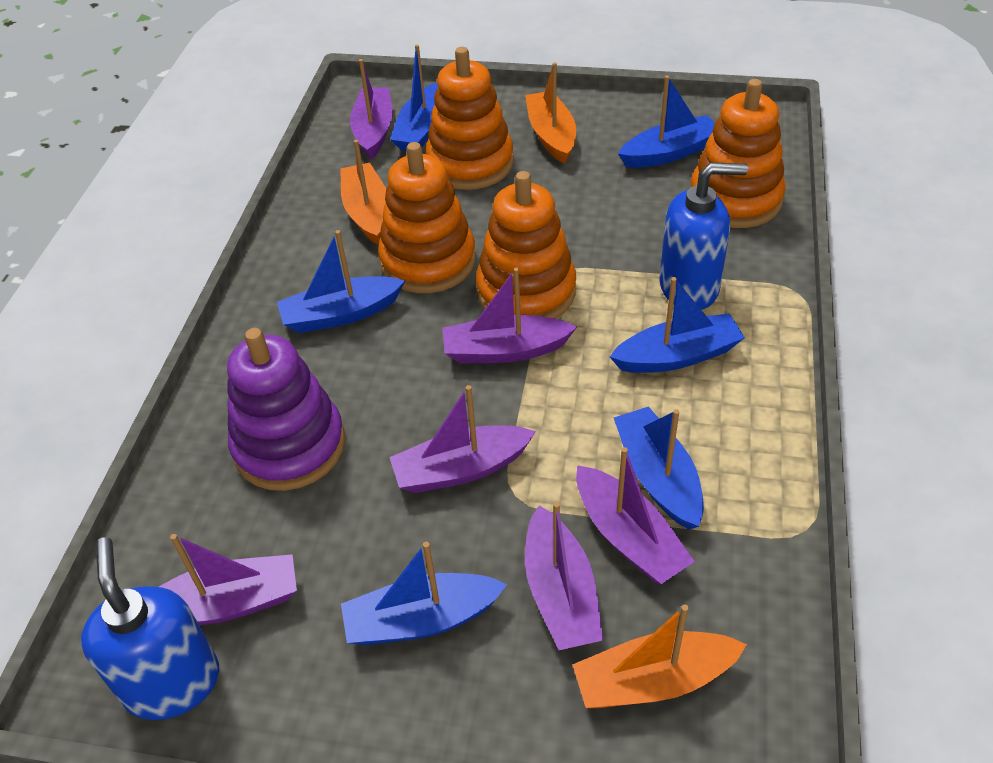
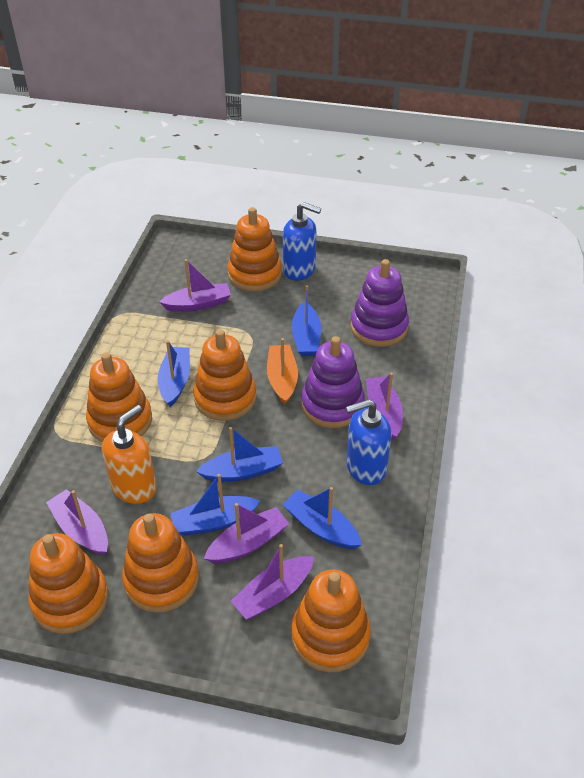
blue boat: [277,230,405,333] [341,542,507,645] [390,45,438,151] [610,277,745,373] [614,406,704,530] [618,75,715,168] = 6 -> [158,340,190,407] [170,474,260,536] [196,427,283,482] [282,487,362,549] [292,285,321,356] = 5
orange boat: [340,140,386,245] [525,62,576,164] [572,604,747,708] = 3 -> [267,338,298,404] = 1
orange soap dispenser: none = 0 -> [102,405,157,504] = 1
orange stacking toy: [378,142,476,293] [426,47,514,190] [476,171,576,319] [691,79,786,228] = 4 -> [28,533,108,634] [86,352,152,442] [122,513,199,613] [193,329,256,421] [228,207,282,291] [291,570,371,672] = 6
purple boat: [159,534,297,625] [350,59,393,159] [389,385,536,493] [442,268,577,363] [525,502,603,650] [576,447,695,584] = 6 -> [46,489,108,555] [159,259,231,312] [204,503,289,563] [231,544,314,619] [366,373,403,440] = 5
purple stacking toy: [227,328,345,491] = 1 -> [301,336,365,428] [351,259,409,347] = 2

